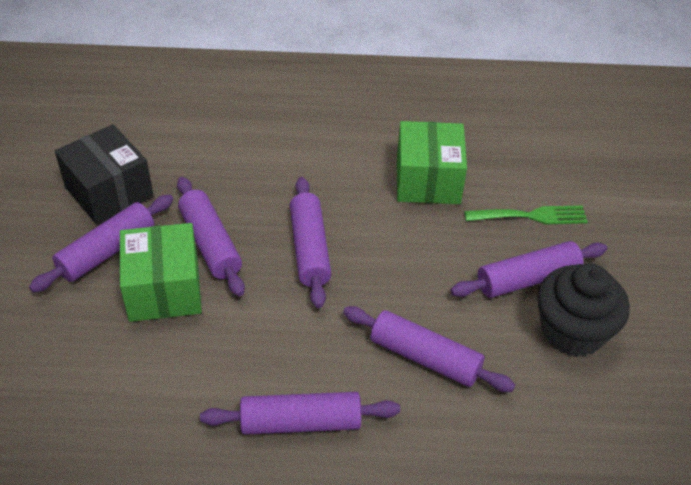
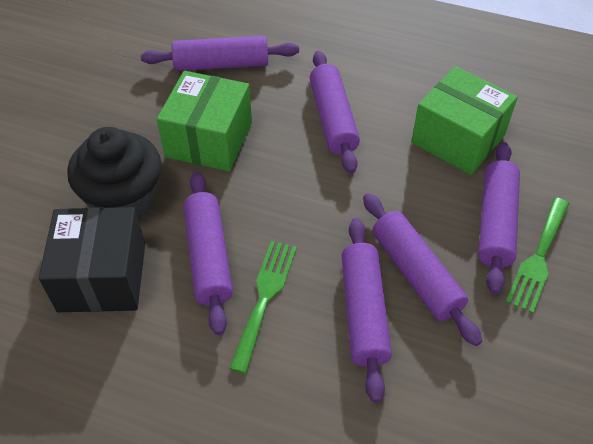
green fork: [464,206,588,224] = 1 -> [229,241,297,374] [506,197,569,314] = 2

